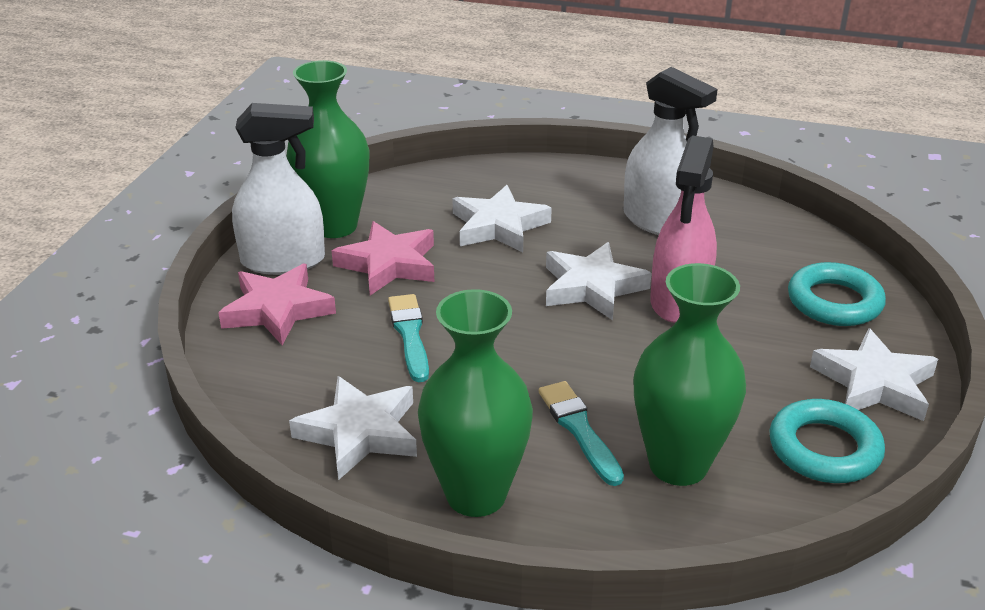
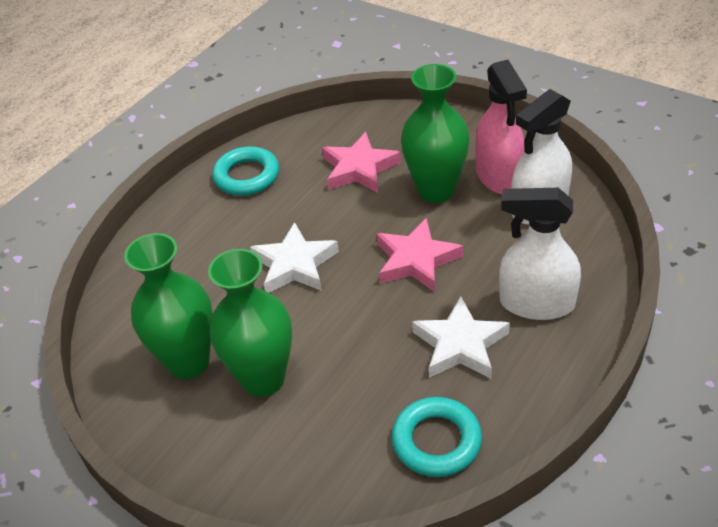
turquoise brush: [388,294,429,382] [539,381,624,486] = 2 -> none = 0
white star: [289,376,417,480] [452,185,552,252] [546,242,652,320] [810,328,938,421] = 4 -> [250,222,339,293] [412,296,510,379] = 2

